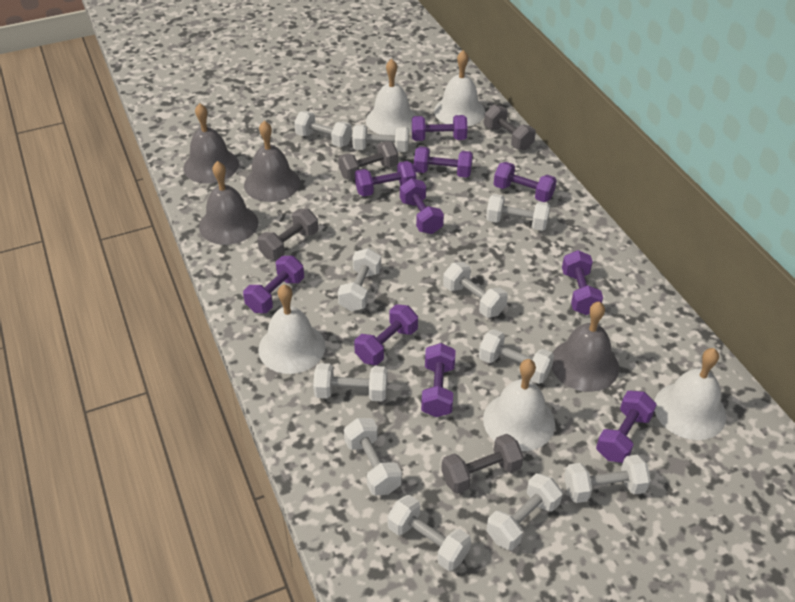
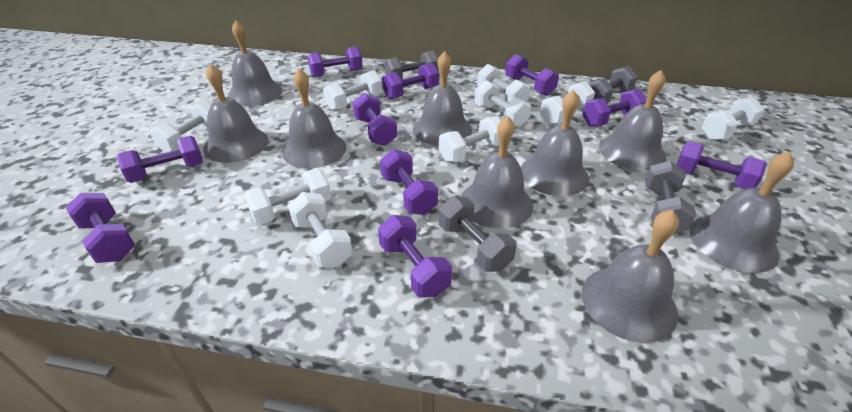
grey bell: [183,103,239,183] [199,161,258,245] [244,121,300,202] [552,301,619,392] = 4 -> [203,64,268,163] [228,20,282,106] [282,68,346,168] [413,51,472,146] [461,116,533,229] [521,90,589,196] [582,209,679,343] [599,70,666,171] [689,152,794,273] = 9
white bell: [258,284,326,374] [366,59,416,135] [434,50,485,127] [483,359,555,451] [655,348,727,440] = 5 -> none = 0
white dumbbell: [294,111,352,147] [313,363,388,402] [338,248,381,311] [344,418,402,495] [352,125,409,152] [387,495,471,571] [443,262,508,318] [479,329,554,384] [486,194,550,231] [486,473,562,550] [564,455,651,503] = 11 -> [150,100,211,153] [244,168,331,225] [288,192,353,267] [323,70,383,111] [439,116,501,162] [474,80,531,128] [477,64,530,103] [540,82,595,125] [701,97,764,140] = 9

